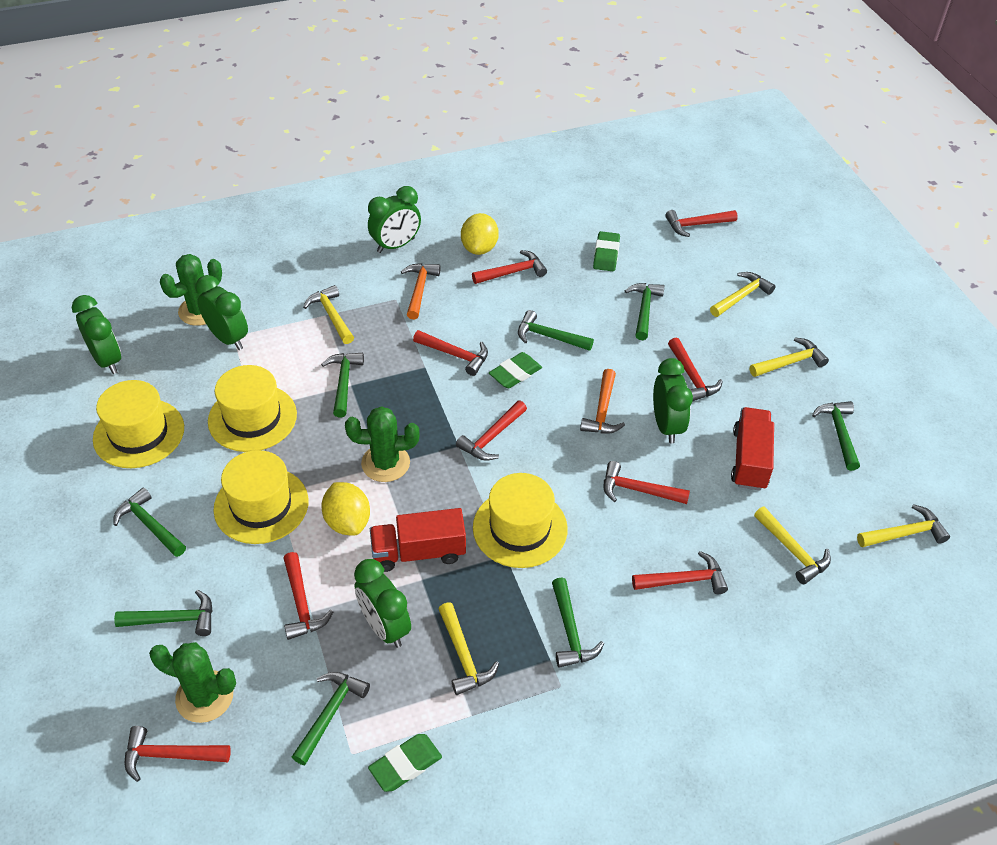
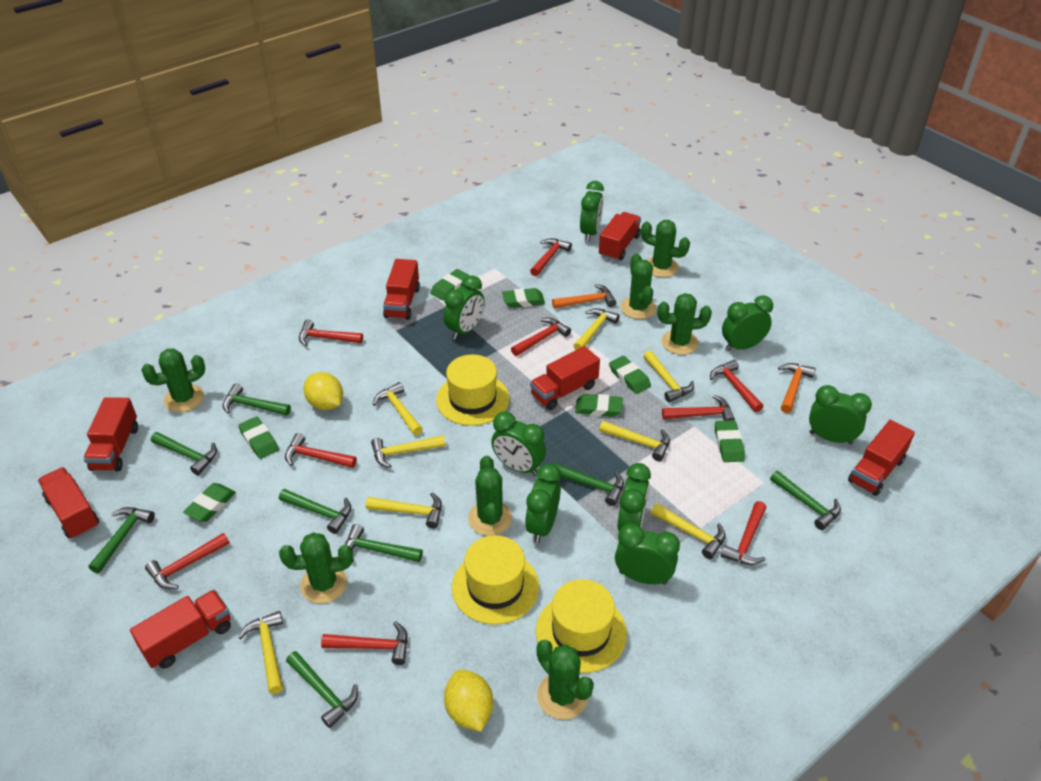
green cactus: [149,642,236,723] [160,254,222,326] [345,406,419,482] = 3 -> [141,348,205,412] [279,532,353,604] [468,456,512,536] [536,640,594,719] [621,253,656,319] [641,220,690,277] [657,293,712,355] = 7
green clock: [72,295,121,374] [195,275,248,350] [354,559,411,648] [368,186,421,253] [653,358,693,444] = 5 -> [444,275,485,340] [491,412,546,476] [525,464,561,543] [580,181,604,241] [615,523,680,585] [618,463,651,531] [722,295,773,351] [809,385,872,444] = 8
green eraser: [368,734,442,792] [489,352,542,388] [593,231,620,271] = 3 -> [183,483,236,522] [238,417,279,459] [430,269,470,300] [502,288,545,308] [575,394,623,417] [609,356,651,394] [715,420,745,462] = 7
red truck: [370,508,466,572] [731,407,774,491] = 2 -> [38,467,99,539] [83,397,138,471] [130,590,231,669] [383,259,420,320] [530,346,600,410] [599,212,641,261] [848,420,915,496] = 7
yellow hammer: [303,285,354,344] [439,602,499,695] [710,272,776,317] [750,338,829,377] [754,507,831,584] [857,504,950,547] = 6 -> [238,611,283,694] [366,492,442,529] [371,435,445,468] [373,382,423,436] [574,308,620,350] [599,421,670,461] [644,351,694,402] [651,503,726,559] = 8
yellow hat: [93,380,184,468] [208,365,297,452] [213,450,309,544] [473,473,568,568] = 4 -> [436,354,510,426] [452,535,539,625] [536,579,627,673] = 3

